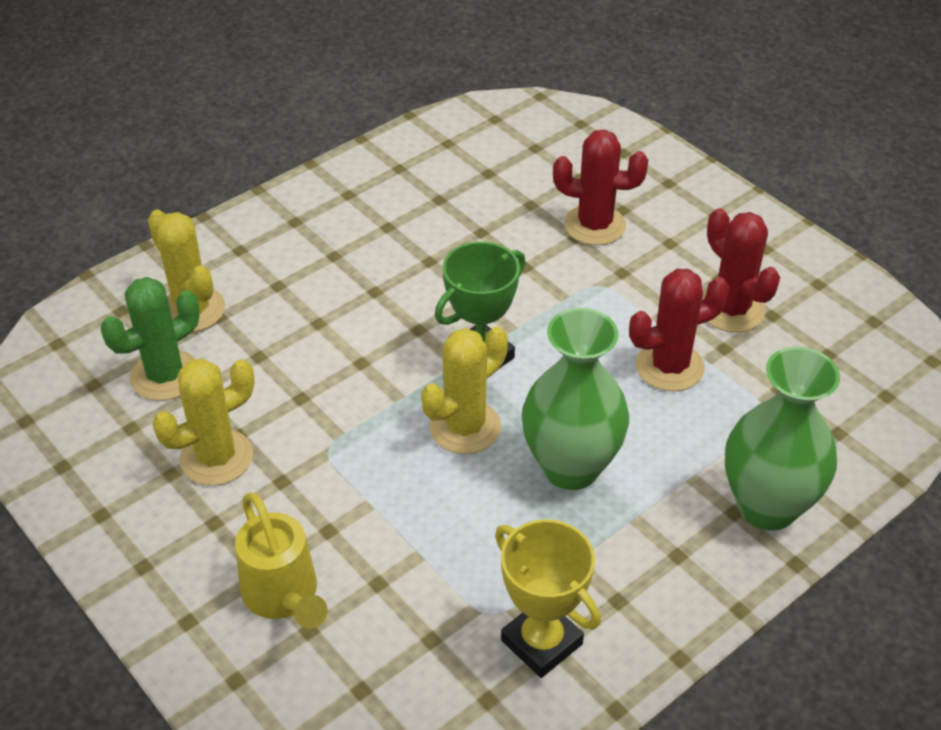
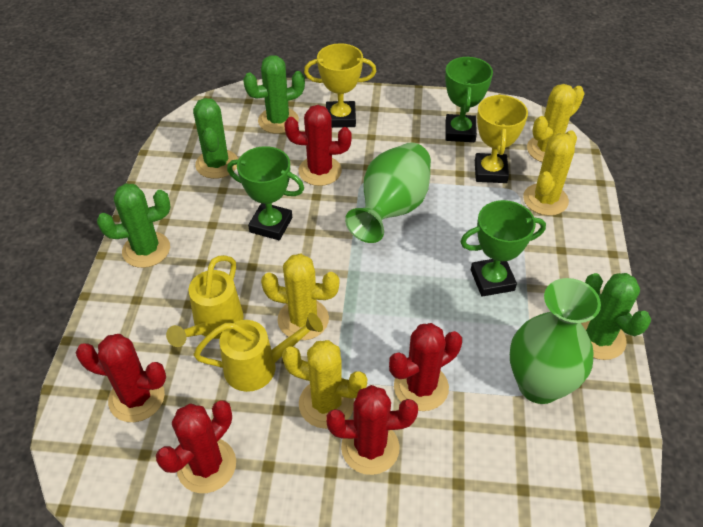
green cactus: [101,277,200,401] = 1 -> [97,183,170,268] [193,98,238,179] [243,55,305,134] [581,273,651,360] = 4
green trophy: [435,242,526,368] = 1 -> [227,146,304,240] [445,57,493,142] [460,200,546,297] = 3
red cactus: [553,129,648,245] [629,269,729,391] [702,208,780,332] = 3 -> [76,334,166,422] [156,401,236,493] [284,105,352,186] [326,385,418,475] [389,323,462,411] = 5
yellow cactus: [148,210,225,332] [152,358,254,486] [421,326,508,454] = 3 -> [261,254,339,340] [282,340,367,429] [523,130,577,216] [527,84,585,162] = 4
yellow trophy: [495,519,601,678] = 1 -> [304,43,376,128] [475,94,528,183] = 2
yellow watering can: [235,492,328,629] = 1 -> [166,255,244,347] [194,313,323,392] = 2

